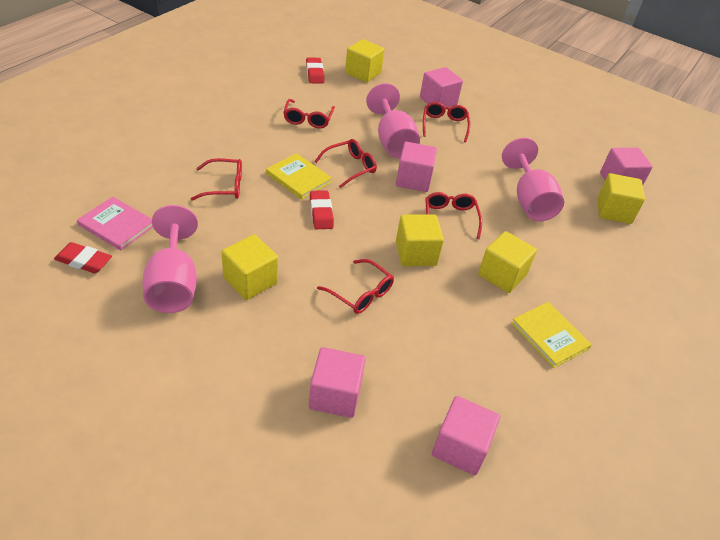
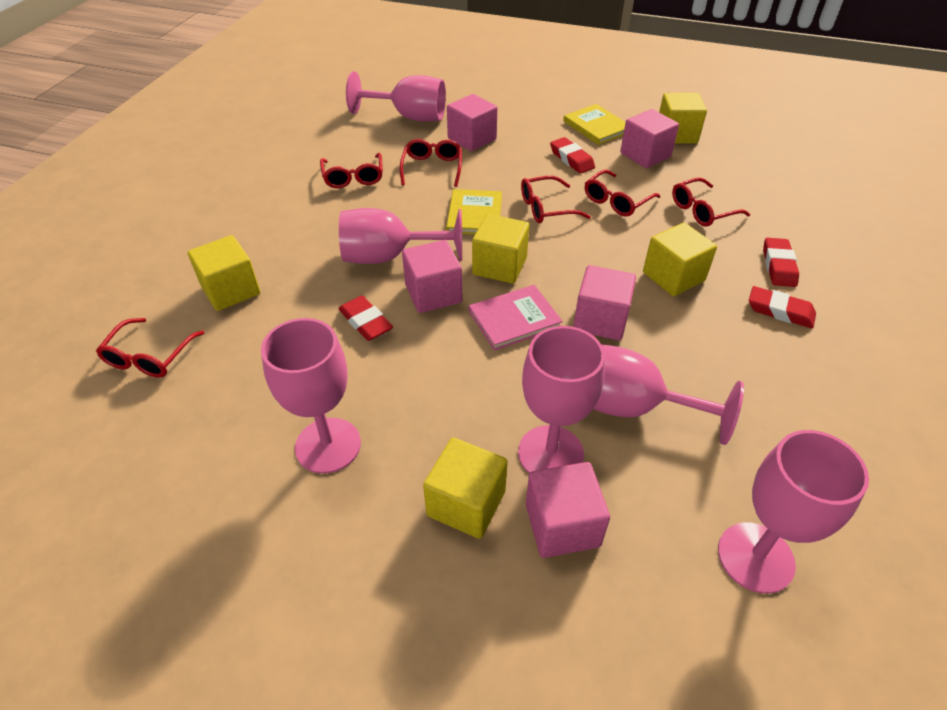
pink goblet: [143,205,198,313] [366,83,420,159] [502,138,564,221] = 3 -> [261,318,361,474] [339,208,462,264] [346,71,446,122] [518,326,605,473] [593,344,744,445] [718,430,869,594] = 6
red eraser: [54,242,112,273] [306,57,325,84] [310,190,334,229] = 3 -> [339,296,393,341] [550,137,595,174] [749,286,816,328] [763,238,799,287] = 4

